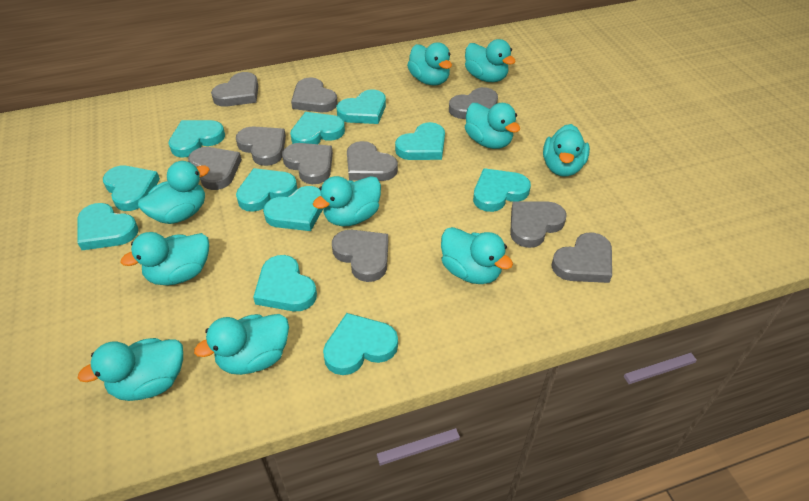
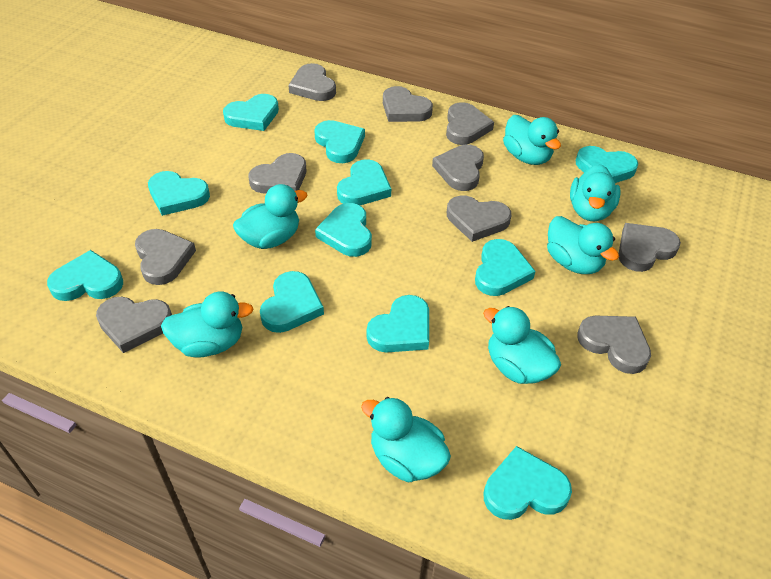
turquoise duck: [78,338,183,401] [120,232,209,285] [138,161,209,224] [194,314,289,375] [313,176,381,226] [407,42,452,85] [441,227,513,284] [465,39,516,82] [465,103,520,149] [543,124,590,177] = 10 -> [161,292,254,358] [233,184,307,249] [361,397,451,483] [483,306,561,384] [503,115,561,165] [547,216,619,274] [570,164,620,221] = 7

